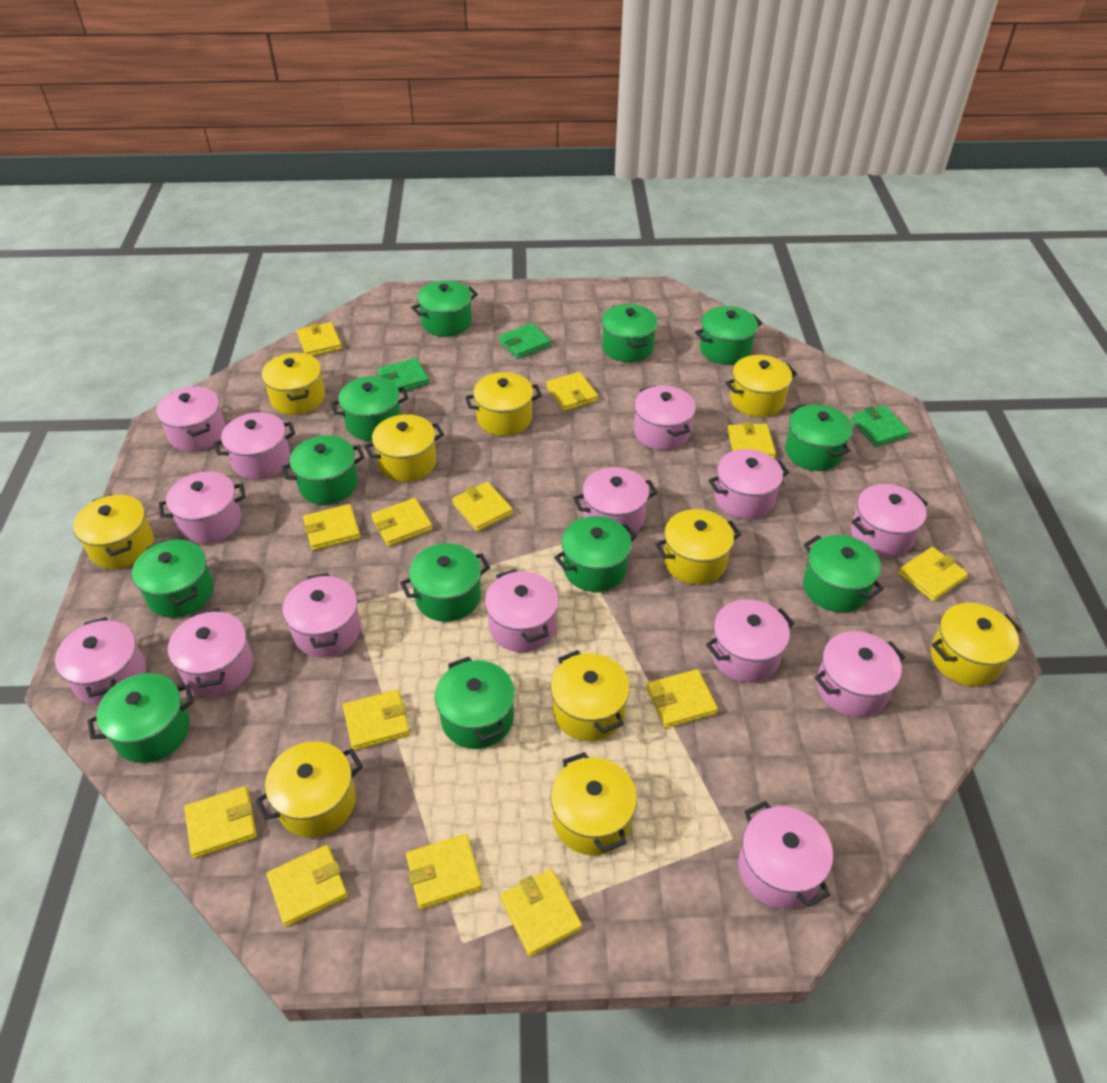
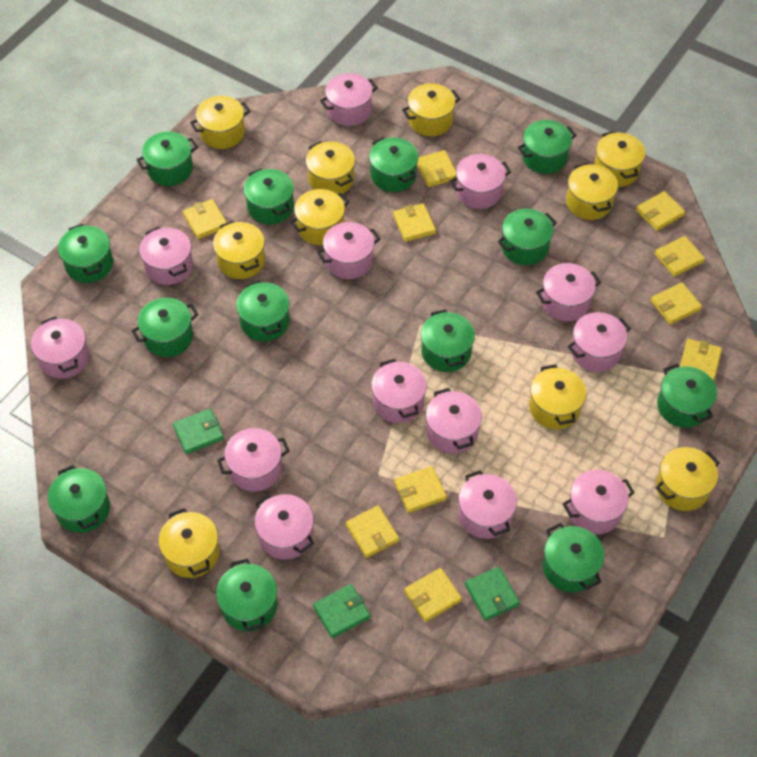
green pot: [87,673,194,763] [132,539,214,618] [282,435,365,505] [331,376,408,440] [400,543,490,622] [411,280,478,337] [435,657,515,749] [554,516,637,592] [602,304,658,362] [695,306,763,365] [785,404,853,471] [803,535,884,612] = 12 -> [48,465,110,533] [58,224,113,283] [131,298,199,357] [136,132,198,186] [216,559,278,631] [236,280,290,341] [244,168,294,225] [369,137,419,192] [421,309,475,372] [498,209,557,265] [518,120,577,174] [543,523,604,592] [657,364,717,428] = 13
pink pot: [55,617,146,706] [156,386,226,452] [159,472,246,544] [168,608,253,696] [214,412,295,480] [282,573,361,657] [485,569,559,652] [573,467,657,536] [634,385,696,450] [706,600,795,683] [708,449,789,519] [738,801,833,909] [815,631,905,717] [851,484,928,557] = 14 -> [31,316,89,379] [139,227,193,285] [217,428,290,492] [255,494,314,560] [317,222,380,279] [320,73,378,126] [371,359,427,423] [426,388,482,454] [449,154,511,209] [458,470,517,539] [536,263,601,321] [563,470,635,534] [568,312,631,372] = 13
yellow wallet: [184,786,257,858] [267,845,348,927] [297,322,342,356] [303,504,361,551] [343,689,410,751] [371,498,433,547] [406,834,482,909] [452,482,513,532] [500,869,582,957] [546,372,598,411] [646,669,718,728] [727,422,776,458] [898,547,968,601] = 13 -> [183,199,227,239] [346,505,399,558] [393,203,436,242] [394,466,447,513] [404,568,462,622] [417,150,456,187] [636,191,685,231] [651,283,702,325] [654,236,705,277] [680,339,722,381] = 10

